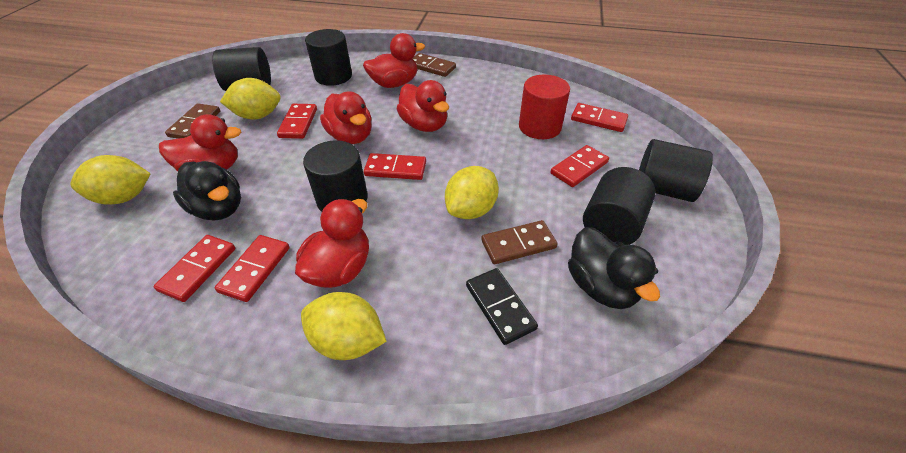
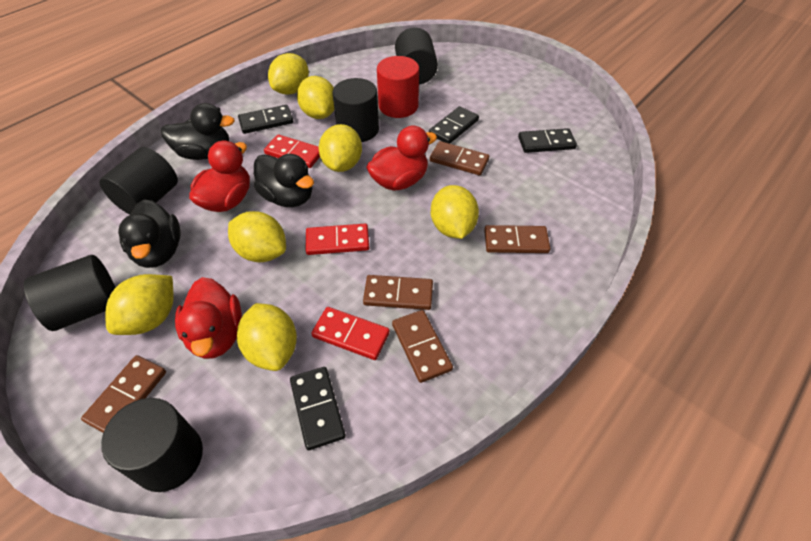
black domino: [466,268,538,345] = 1 -> [238,105,293,134] [290,367,346,450] [429,106,479,144] [518,128,577,153] = 4
black duck: [173,161,241,221] [568,227,660,309] = 2 -> [118,200,181,268] [161,103,235,160] [254,154,314,207] = 3
brown domino: [165,103,220,139] [412,53,456,77] [481,220,557,264] = 3 -> [81,355,166,433] [363,275,433,310] [392,310,453,383] [430,141,489,175] [484,225,550,253] = 5
red domino: [154,235,235,302] [215,235,290,302] [277,104,317,139] [364,153,426,180] [551,145,609,187] [571,103,628,132] = 6 -> [264,134,320,168] [305,224,369,255] [311,307,390,360] = 3
red duck: [159,114,241,171] [295,199,369,288] [320,91,372,144] [363,33,425,88] [397,80,449,132] = 5 -> [175,277,242,359] [189,141,250,212] [366,125,437,191] = 3
yellow lemon: [70,155,151,205] [220,78,281,120] [301,292,386,360] [445,166,499,219] = 4 -> [105,274,174,335] [228,211,286,262] [237,303,297,371] [268,53,309,95] [297,76,334,119] [319,124,362,172] [431,185,479,239] = 7

